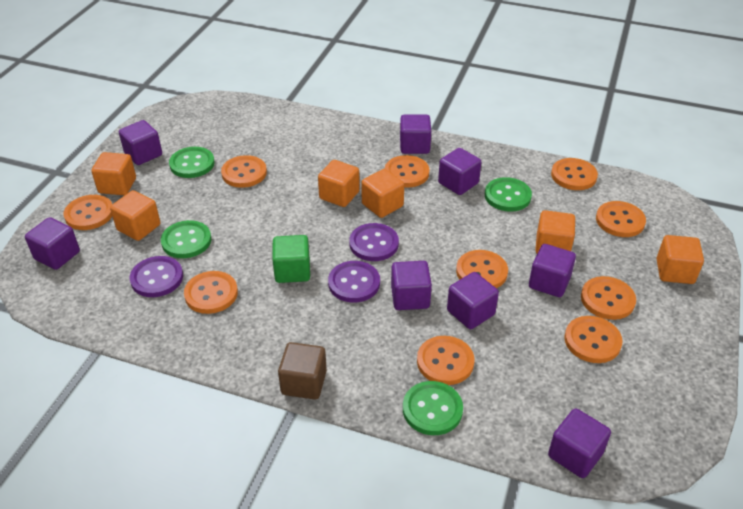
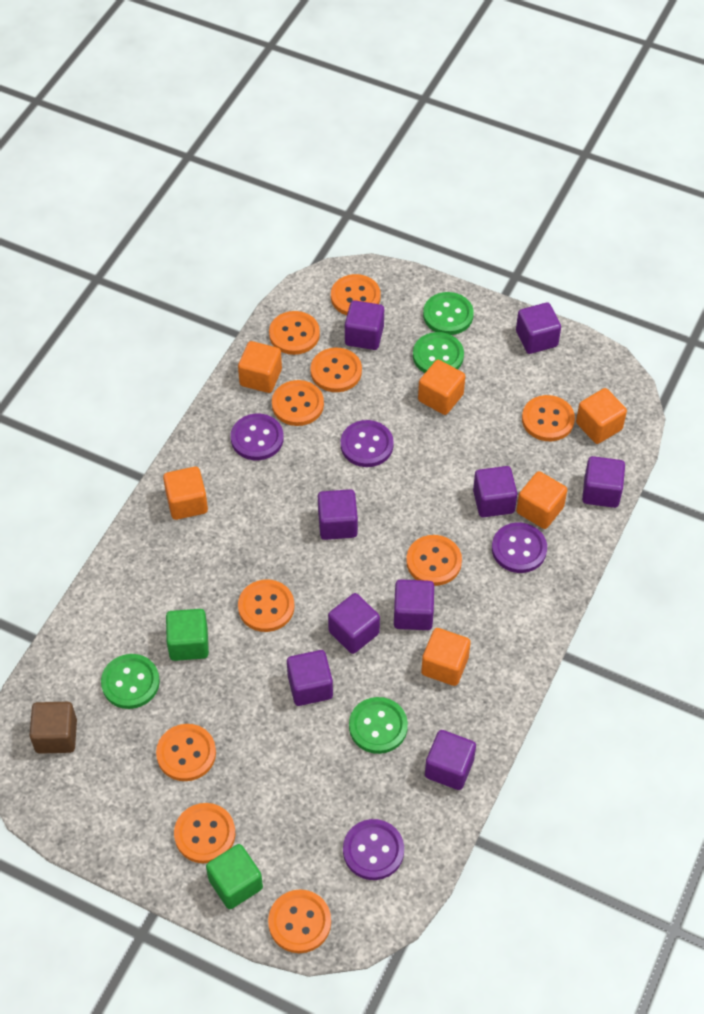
green cube: [272,235,310,283] = 1 -> [166,609,209,661] [206,844,263,909] = 2
purple button: [130,256,183,297] [328,261,380,303] [349,223,399,261] = 3 -> [231,414,284,460] [341,420,394,467] [343,819,404,880] [492,523,547,573] = 4
purple cube: [25,217,80,270] [119,120,162,165] [391,261,432,310] [400,115,431,154] [438,148,481,195] [447,272,499,329] [529,244,576,297] [548,408,611,478] = 8 -> [287,650,333,706] [318,489,358,540] [328,593,380,654] [345,300,384,350] [394,579,434,630] [425,730,476,790] [473,466,517,517] [516,302,561,354] [582,456,625,508] = 9

